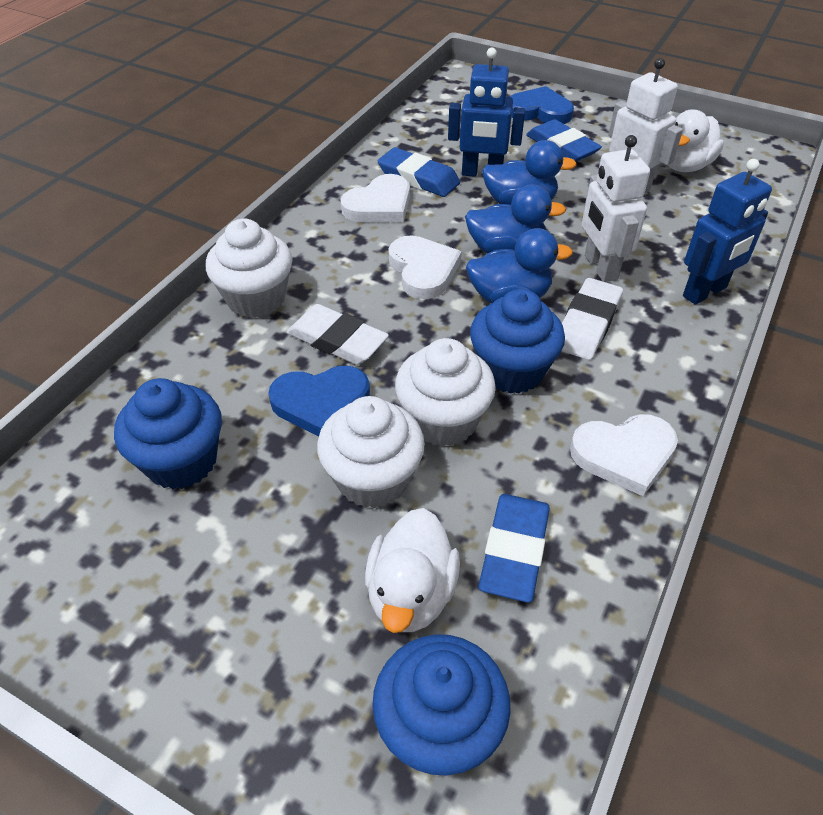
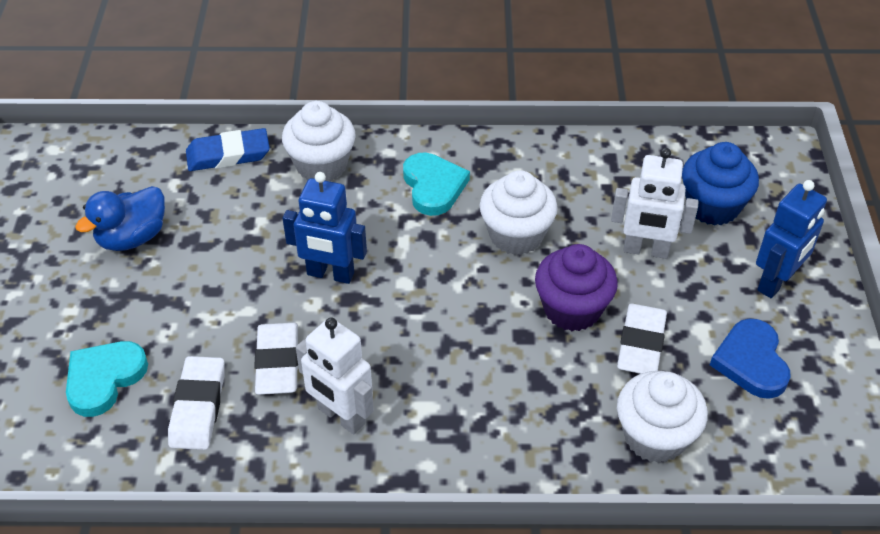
blue cupcake: [114,378,222,490] [372,634,511,776] [470,289,565,394] = 3 -> [682,142,759,226] = 1
blue duck: [465,184,566,253] [466,228,573,304] [482,140,577,205] = 3 -> [75,186,165,251] = 1
blue eraser: [378,147,460,197] [478,494,550,603] [526,119,602,162] = 3 -> [186,128,270,171] = 1
blue heart: [268,366,370,437] [510,86,574,124] = 2 -> [710,319,791,399] = 1
purple cupcake: none = 0 -> [535,244,618,331] = 1
turquoise heart: none = 0 -> [66,341,148,417] [403,153,470,216] = 2
white duck: [365,508,460,633] [668,109,724,172] = 2 -> none = 0
white eraser: [287,304,389,365] [562,278,623,360] = 2 -> [168,356,225,450] [254,323,298,395] [617,303,667,374] = 3
white heart: [340,174,410,222] [389,235,462,299] [570,414,678,496] = 3 -> none = 0

